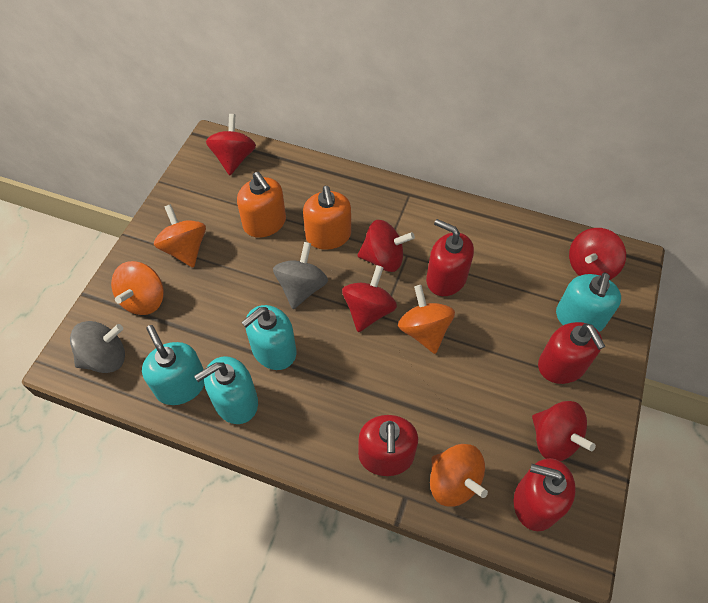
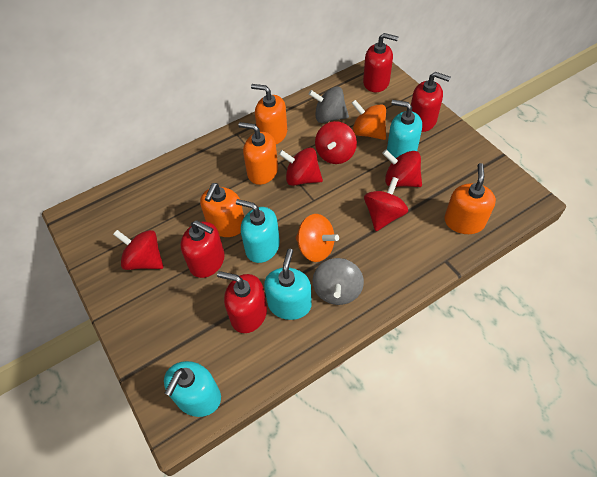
orange soap dispenser: [237,172,286,238] [303,186,351,250] = 2 -> [200,183,244,237] [239,122,278,185] [251,84,287,144] [444,163,496,234] = 4
orange spinning top: [111,261,164,315] [154,204,206,268] [398,285,455,354] [430,444,488,507] = 4 -> [296,214,339,262] [351,100,386,140] = 2

